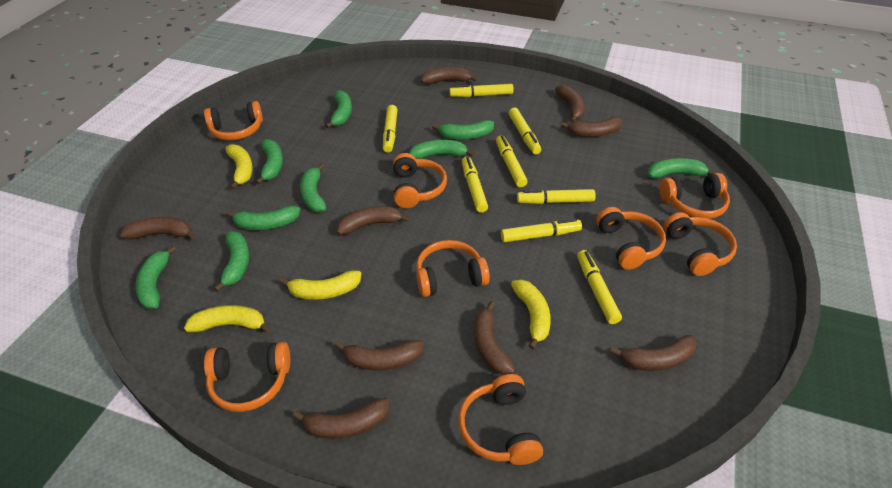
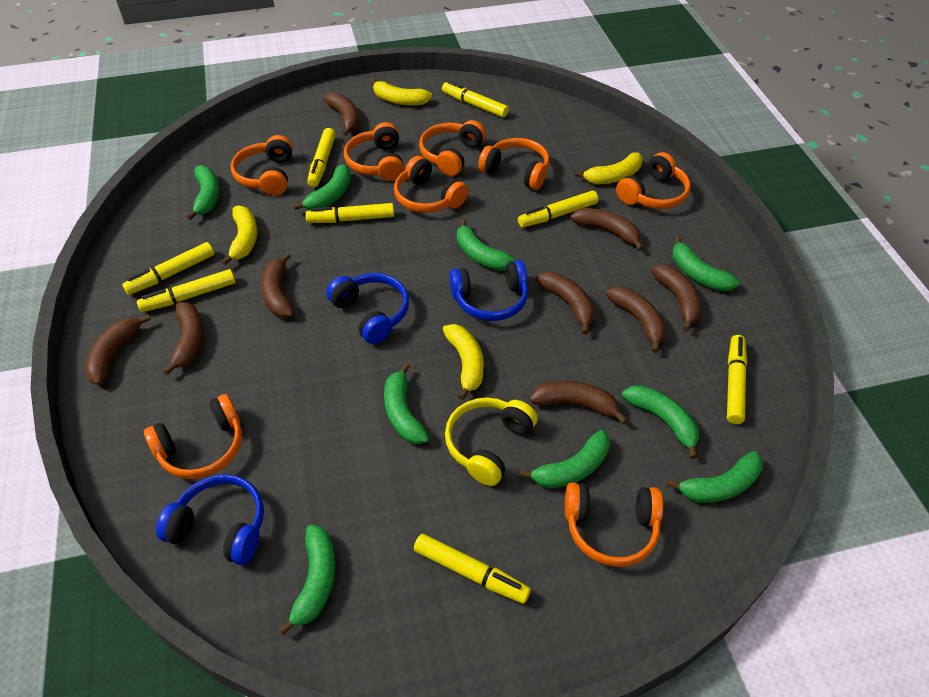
blue headphones: none = 0 -> [156,474,264,565] [326,273,409,344] [449,260,528,321] = 3
yellow headphones: none = 0 -> [445,397,538,486] = 1

